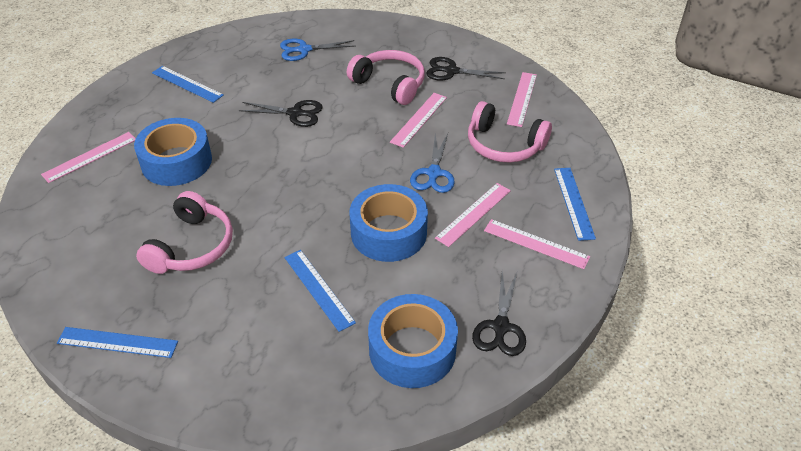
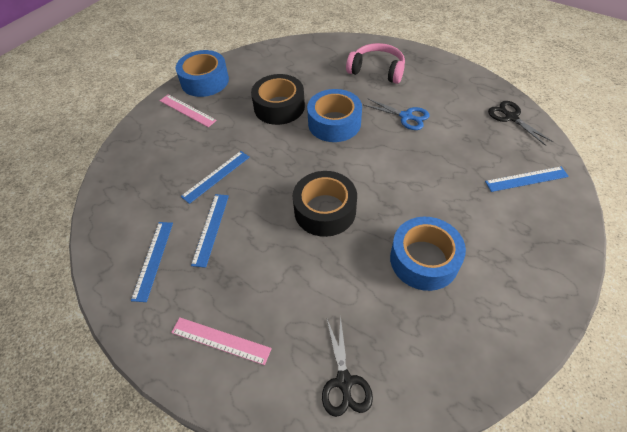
black scissors: [239,100,323,127] [426,57,506,81] [472,272,526,356] = 3 -> [322,315,373,417] [488,101,553,146] = 2
black tape: none = 0 -> [251,74,305,125] [292,171,357,237] = 2
blue scissors: [280,39,355,61] [410,134,455,193] = 2 -> [364,98,430,130] = 1
pink headphones: [136,191,233,274] [347,50,425,105] [468,101,552,162] = 3 -> [346,43,405,84] = 1
pink ruler: [41,132,136,183] [390,93,447,148] [435,183,511,247] [484,219,590,269] [507,72,537,127] = 5 -> [160,95,217,127] [171,317,272,365] = 2

